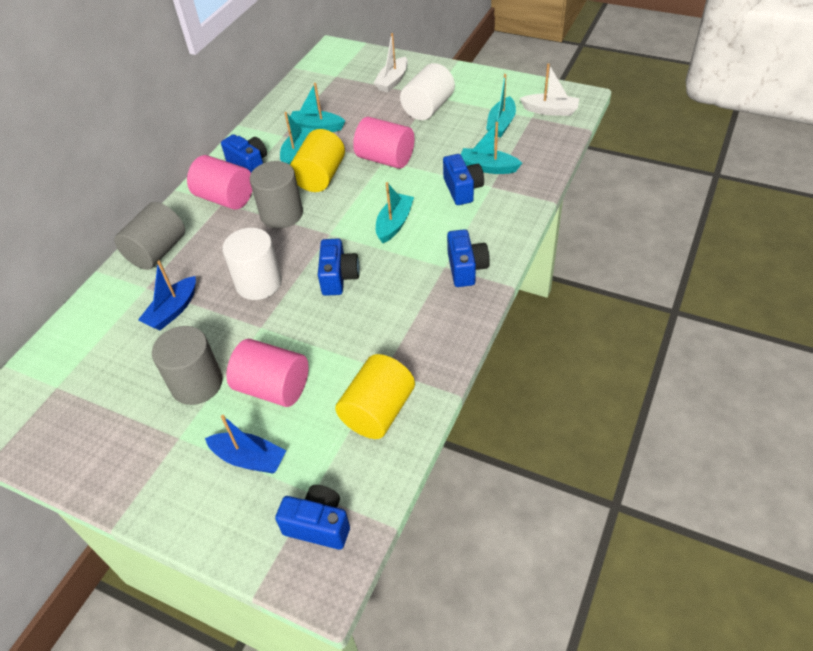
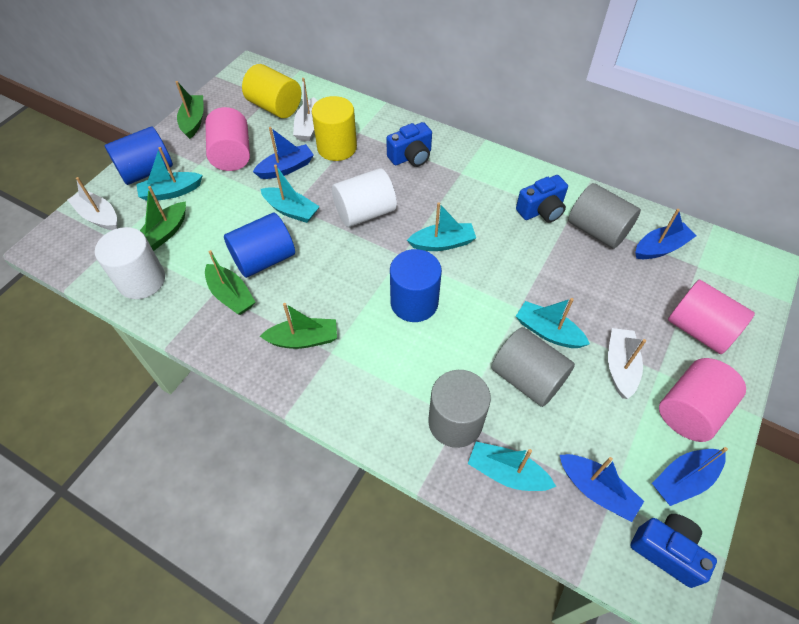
blue boat: [138,260,196,330] [205,415,287,474] = 2 -> [253,127,314,179] [560,454,644,522] [635,209,697,259] [652,447,728,506] = 4
blue camera: [221,134,267,173] [275,485,350,550] [318,239,360,296] [443,154,484,205] [447,229,490,287] = 5 -> [386,122,432,167] [516,175,568,223] [630,514,717,588] = 3
blue cylinder: none = 0 -> [105,126,173,185] [224,213,295,278] [390,249,442,322] = 3
green boat: none = 0 -> [140,186,186,251] [176,81,204,139] [205,250,255,315] [260,303,337,349] = 4
white boat: [374,33,408,92] [520,63,579,116] = 2 -> [68,177,117,230] [293,78,317,141] [608,328,646,399] = 3

